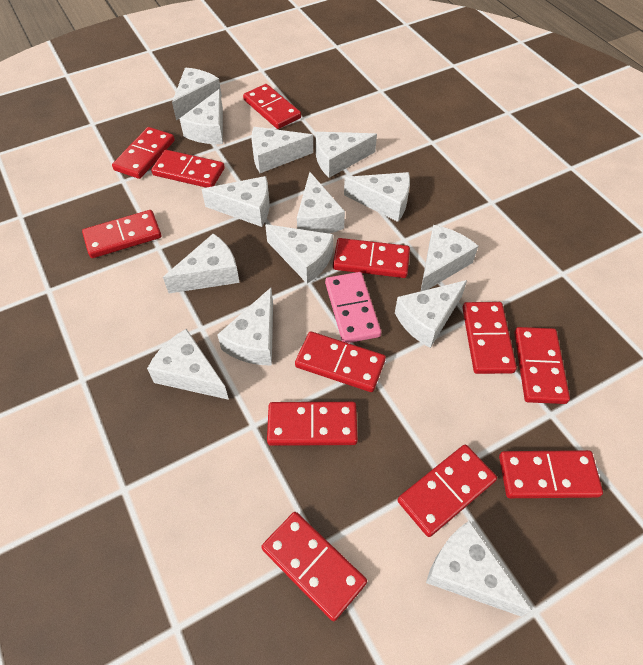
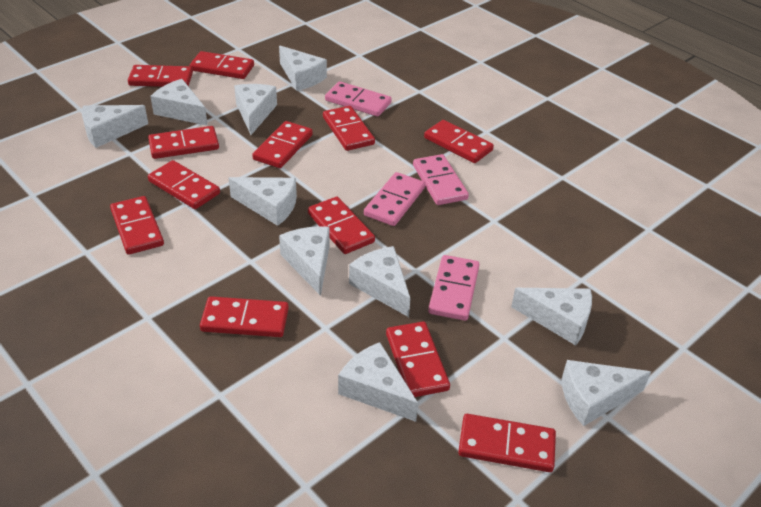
pink domino: [325,272,381,343] = 1 -> [325,81,392,117] [364,172,425,226] [413,154,469,205] [428,255,480,321] = 4
white cheese: [147,329,229,400] [163,233,240,293] [172,68,222,120] [180,89,223,144] [202,176,270,227] [217,288,273,366] [251,127,313,173] [265,224,334,284] [297,172,345,234] [316,132,377,178] [344,172,410,222] [395,280,467,348] [421,225,478,291] [426,520,532,617] = 14 -> [82,105,148,148] [150,79,208,126] [229,177,297,226] [234,84,277,135] [279,46,327,91] [279,226,330,296] [338,342,418,422] [349,246,411,317] [511,288,592,345] [562,360,651,426] = 10

